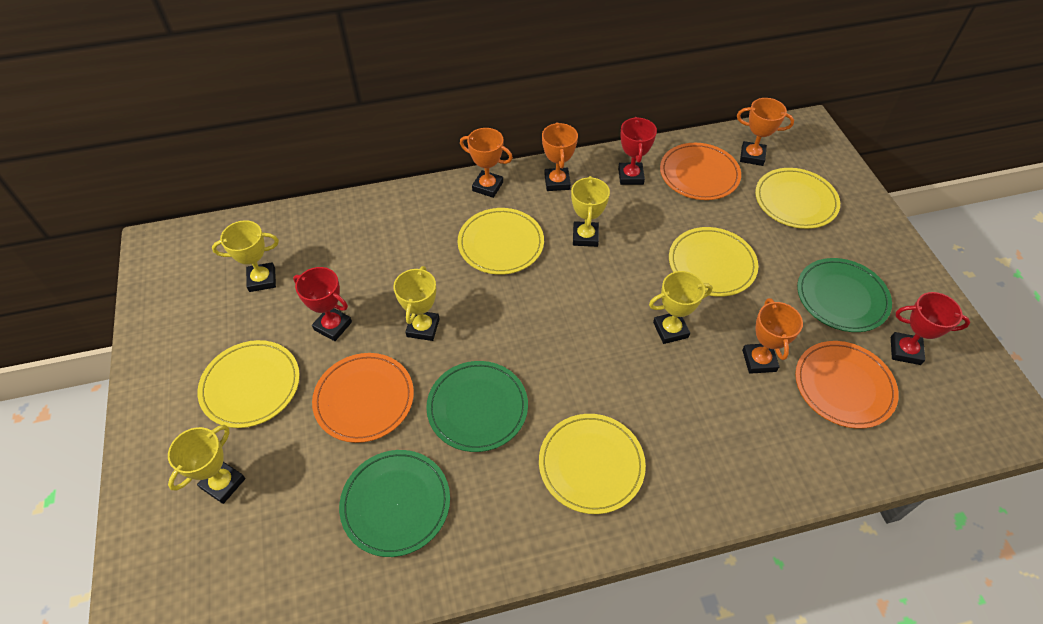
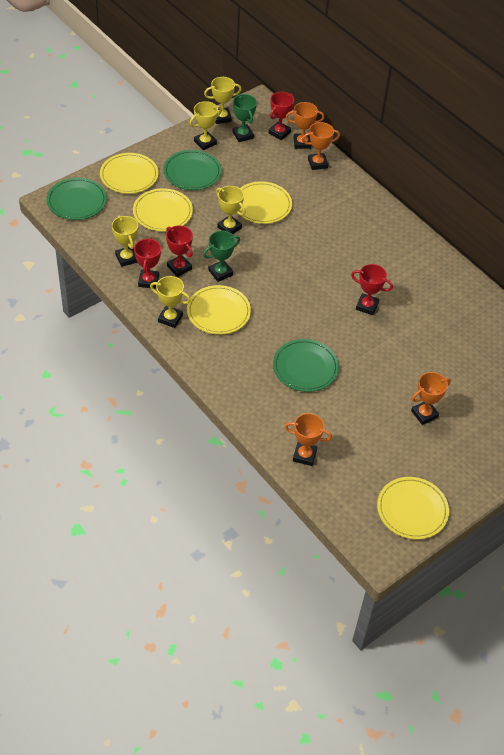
green trophy: none = 0 -> [203,231,240,282] [232,94,257,142] = 2
orange plate: [312,353,414,443] [660,143,741,200] [795,341,899,429] = 3 -> none = 0
red trophy: [293,267,352,341] [618,117,657,185] [891,292,970,365] = 3 -> [134,237,161,289] [166,225,193,277] [269,92,294,140] [351,264,393,315] = 4

